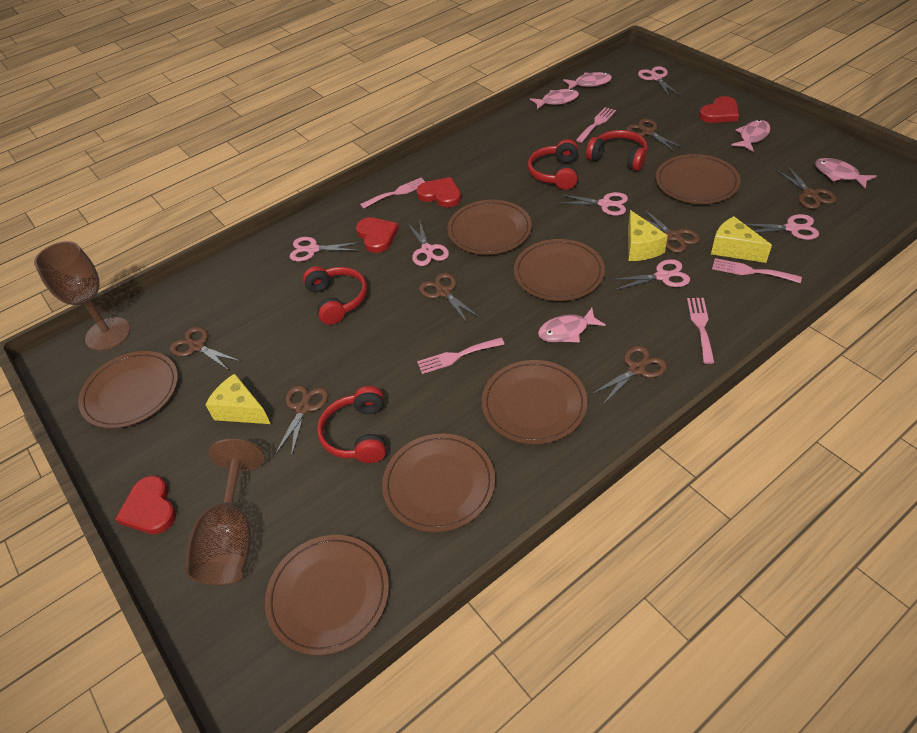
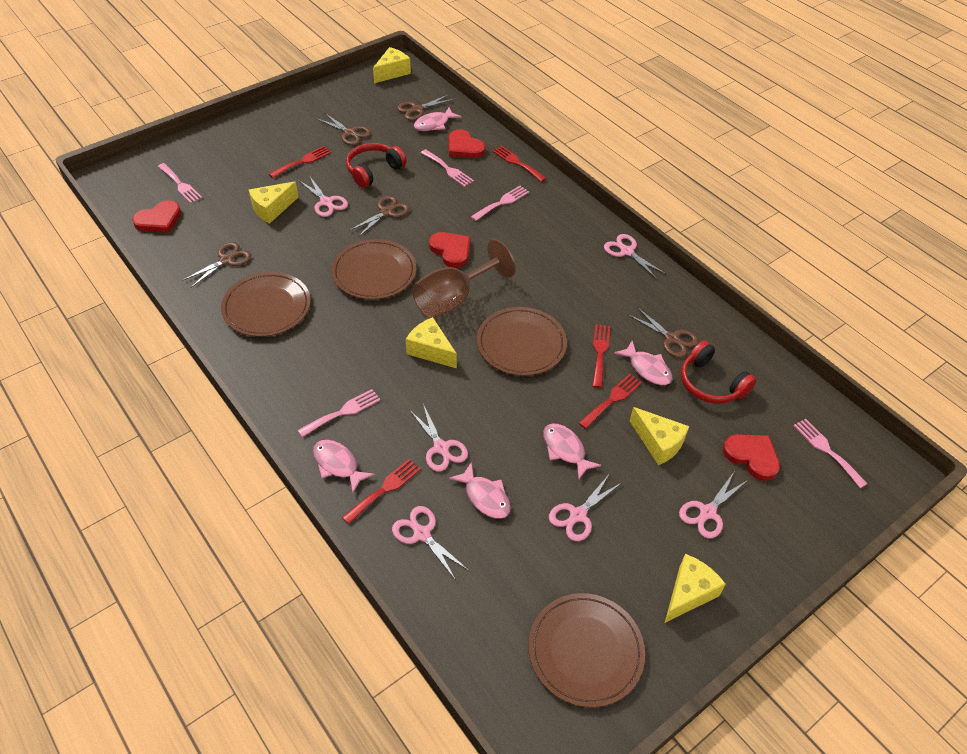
brown goblet: [34,241,130,351] [185,439,265,585] = 2 -> [412,239,516,319] = 1
brown plate: [78,351,178,428] [265,535,389,655] [382,433,495,532] [447,200,532,255] [482,360,587,444] [514,239,605,301] [656,154,741,204] = 7 -> [221,272,311,337] [331,239,417,300] [477,307,567,376] [529,593,645,708] = 4
brown scissors: [170,327,240,370] [275,385,328,458] [419,273,480,324] [590,346,667,404] [626,119,684,152] [643,208,700,253] [776,165,837,209] = 7 -> [182,242,251,288] [317,113,371,145] [349,196,410,237] [397,94,455,120] [629,307,699,358] = 5
red fork: none = 0 -> [269,146,332,178] [342,459,421,524] [492,146,546,182] [579,374,642,429] [592,324,610,388] = 5
red headphones: [303,266,367,325] [317,386,386,463] [527,139,578,190] [586,130,648,171] = 4 -> [346,143,407,188] [681,340,756,404] = 2
yellow cheese: [205,374,270,424] [628,210,668,261] [711,216,772,263] = 3 -> [249,181,298,224] [373,47,411,83] [406,317,457,368] [629,407,689,465] [665,554,726,623] = 5

